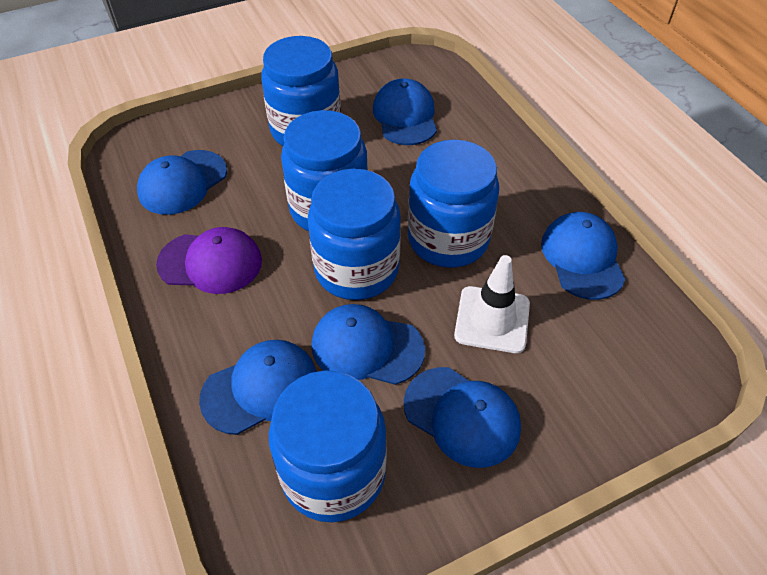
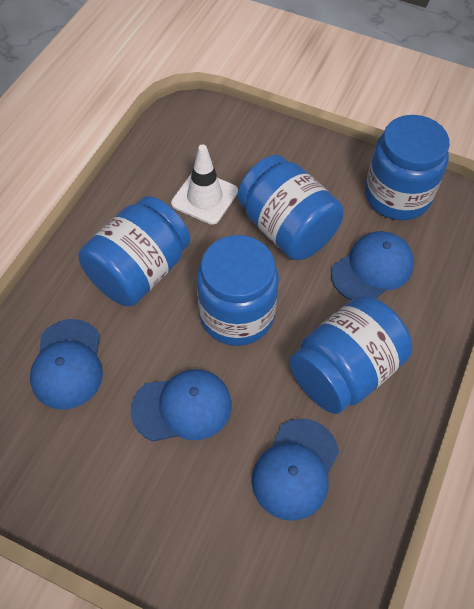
blue cap: [137,150,227,215] [199,340,317,435] [312,304,425,385] [373,79,437,145] [404,367,521,468] [541,212,625,300] = 6 -> [30,319,103,410] [131,369,232,441] [252,419,339,521] [331,231,414,300] = 4
purple cap: [156,227,262,294] = 1 -> none = 0

